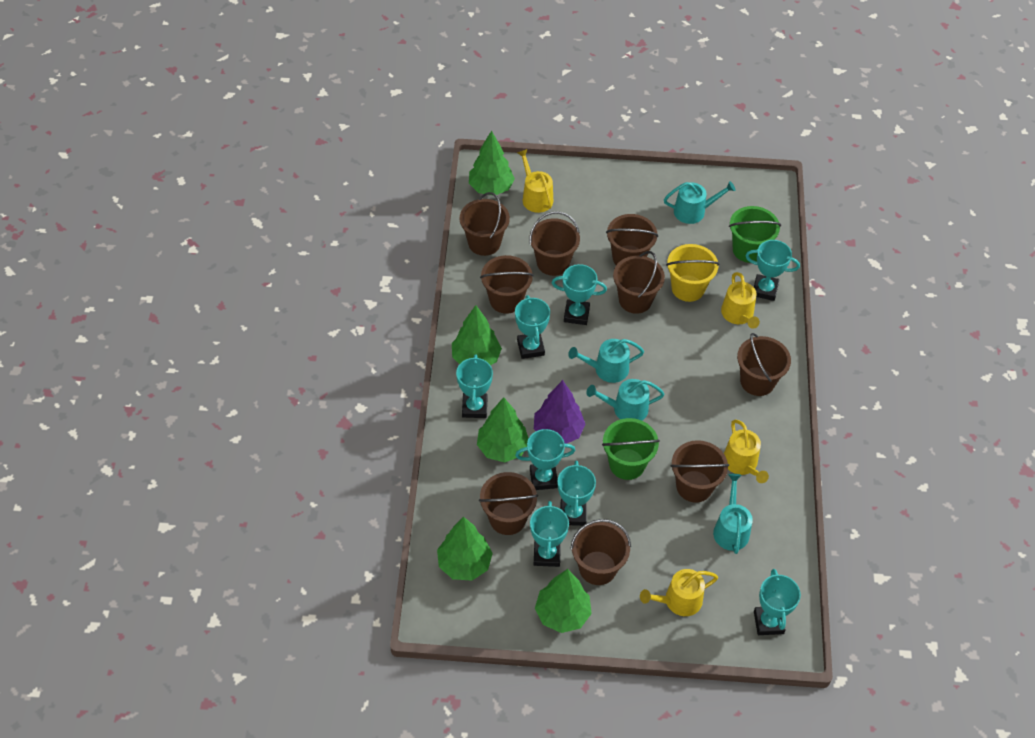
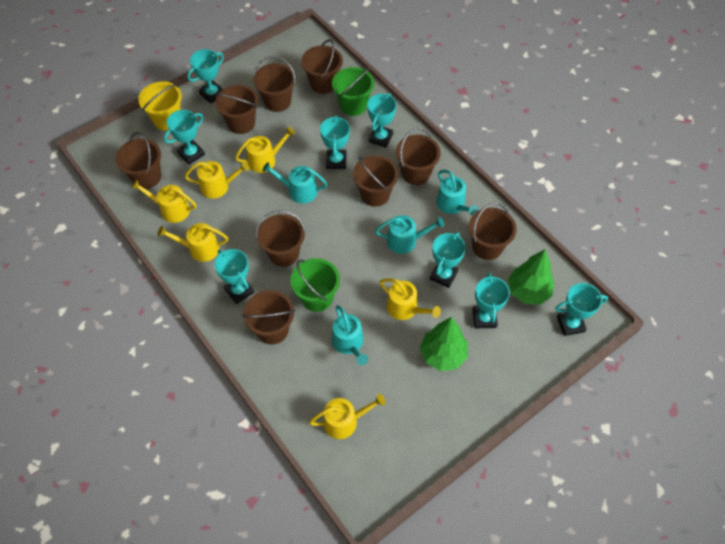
green tree: [437,517,493,581] [452,305,502,365] [469,130,515,195] [477,397,529,462] [535,569,592,633] = 5 -> [420,317,468,371] [508,249,554,305] = 2
purple tree: [534,380,586,444] = 1 -> none = 0
yellow watering can: [517,149,553,213] [640,569,718,616] [721,272,760,329] [724,419,769,483] = 4 -> [131,180,196,223] [157,223,228,262] [185,161,250,199] [235,127,295,173] [309,394,386,439] [380,278,441,320] = 6

